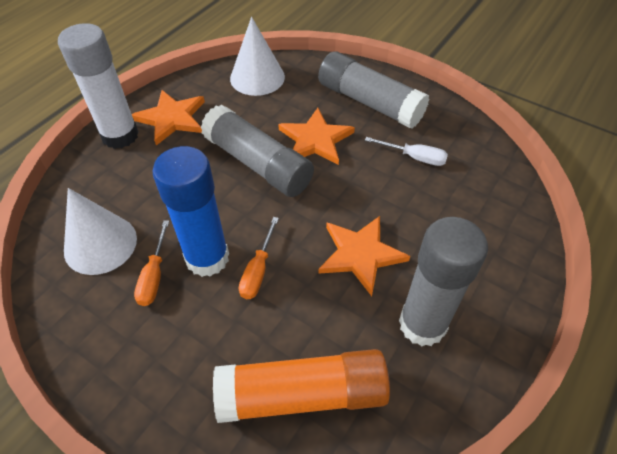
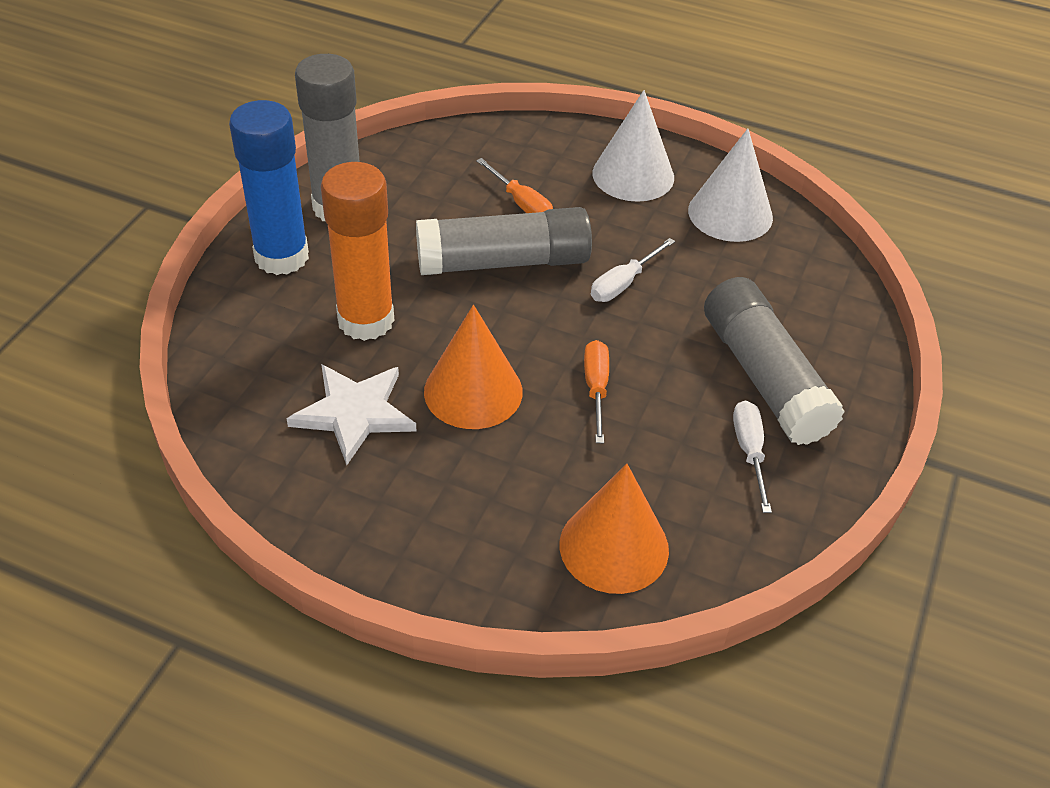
orange cone: none = 0 -> [424,305,523,429] [560,464,669,594] = 2
orange star: [132,90,205,145] [278,108,355,165] [318,216,410,296] = 3 -> none = 0
white glue stick: [58,23,139,149] = 1 -> none = 0
white screwdriver: [365,137,448,166] = 1 -> [591,238,675,302] [733,400,772,513] = 2
white star: none = 0 -> [286,364,416,465] = 1

